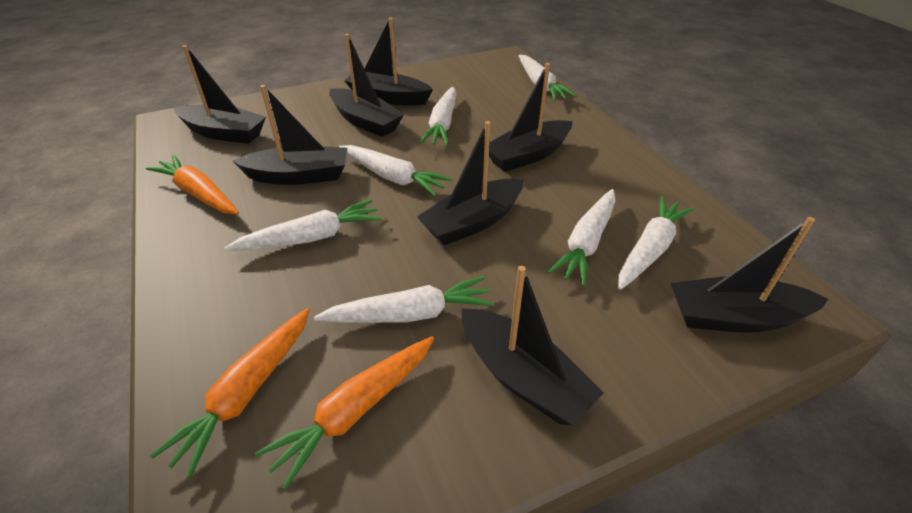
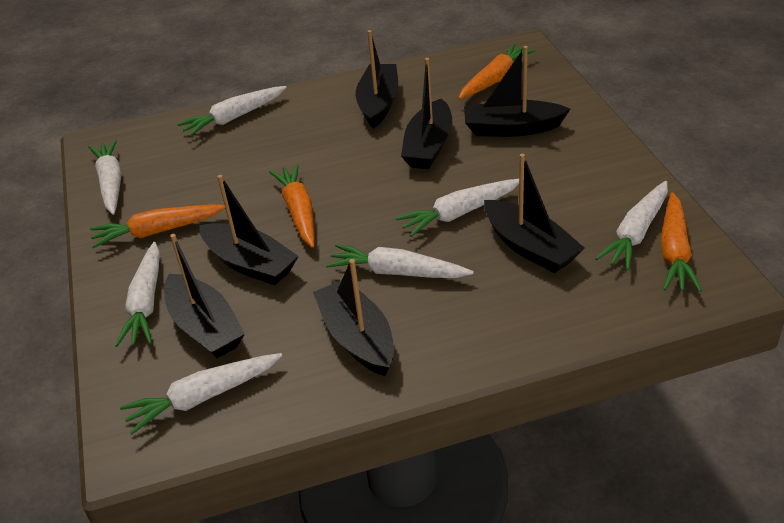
black boat: [174,45,266,144] [233,85,347,185] [329,34,404,137] [344,18,433,106] [417,121,524,245] [462,266,604,425] [489,63,573,172] [671,217,829,333] = 8 -> [164,234,245,358] [199,175,299,285] [313,259,394,376] [355,30,398,129] [401,58,452,169] [464,46,570,137] [484,154,585,273] = 7
orange carrot: [146,155,239,214] [150,308,310,478] [255,336,434,490] = 3 -> [90,204,225,248] [269,164,314,248] [458,43,536,100] [661,192,702,292] = 4

